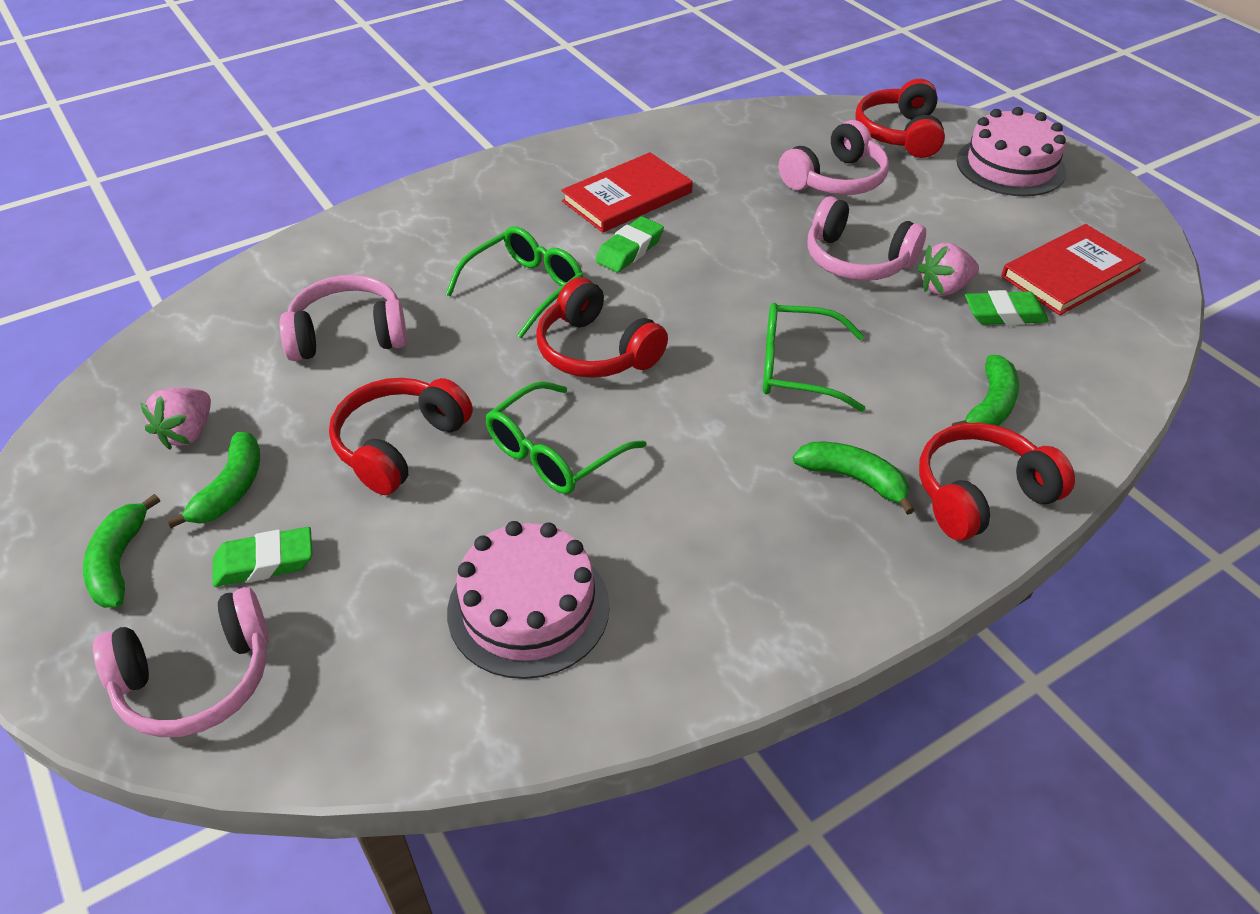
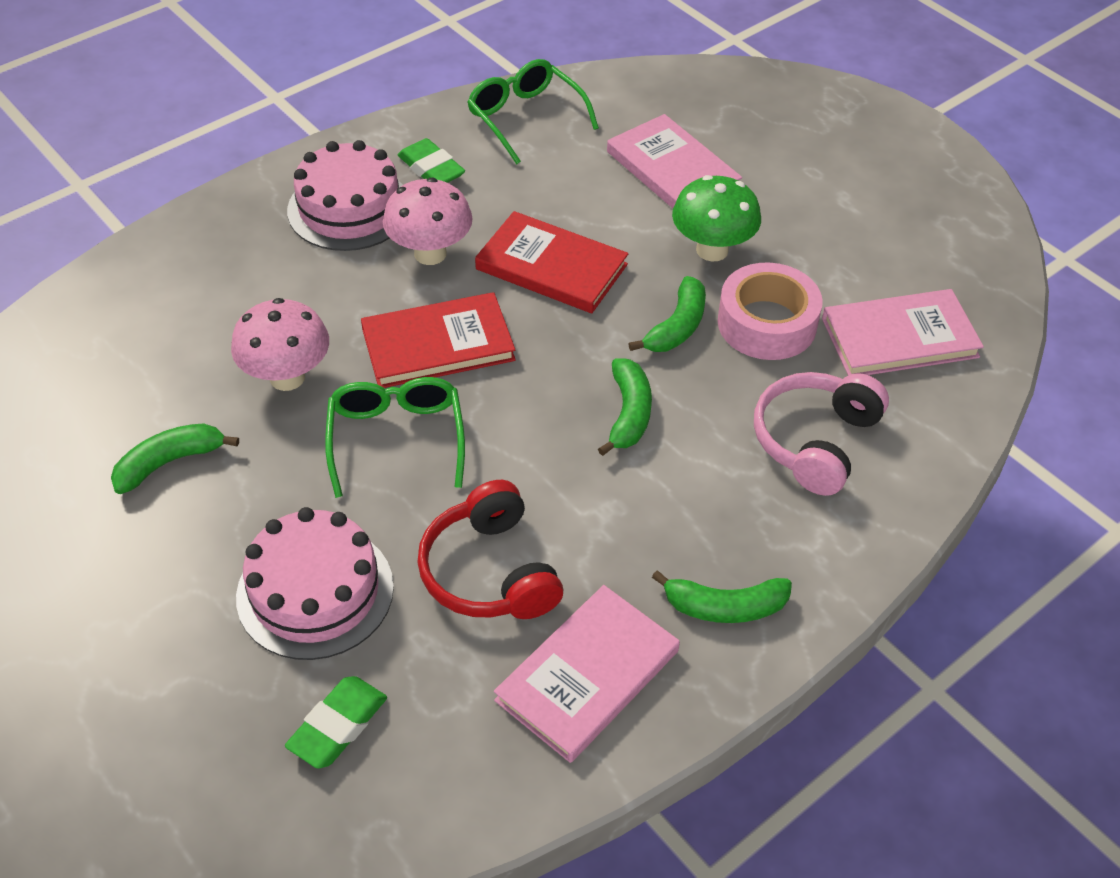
green eraser: [212,527,312,587] [595,216,664,273] [965,290,1049,325] = 3 -> [285,676,387,769] [398,138,465,183] = 2
green glasses: [446,226,583,338] [485,381,646,494] [763,303,866,412] = 3 -> [325,377,465,498] [467,59,599,164] = 2
green mushroom: none = 0 -> [672,175,761,261] = 1
pink book: none = 0 -> [494,585,680,763] [607,114,742,208] [822,289,984,376] = 3
pink headphones: [93,587,269,737] [280,275,407,361] [779,120,889,195] [807,196,926,281] = 4 -> [754,372,889,496] = 1
pink mushroom: none = 0 -> [231,298,329,391] [383,178,473,265] = 2
pink strawberry: [140,388,211,450] [918,243,979,296] = 2 -> none = 0
pink tape: none = 0 -> [718,262,822,360] = 1
red headphones: [329,378,473,495] [536,277,668,378] [855,79,945,158] [919,423,1075,541] = 4 -> [417,480,563,619] = 1

